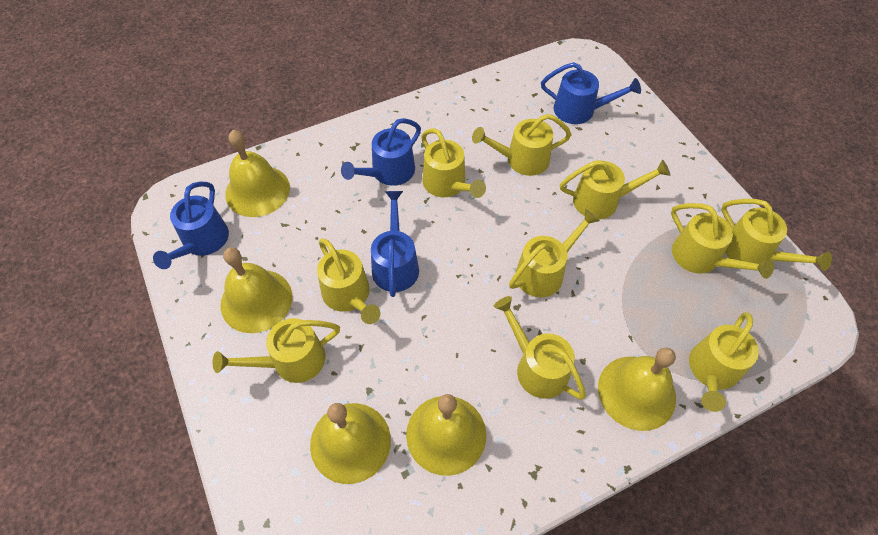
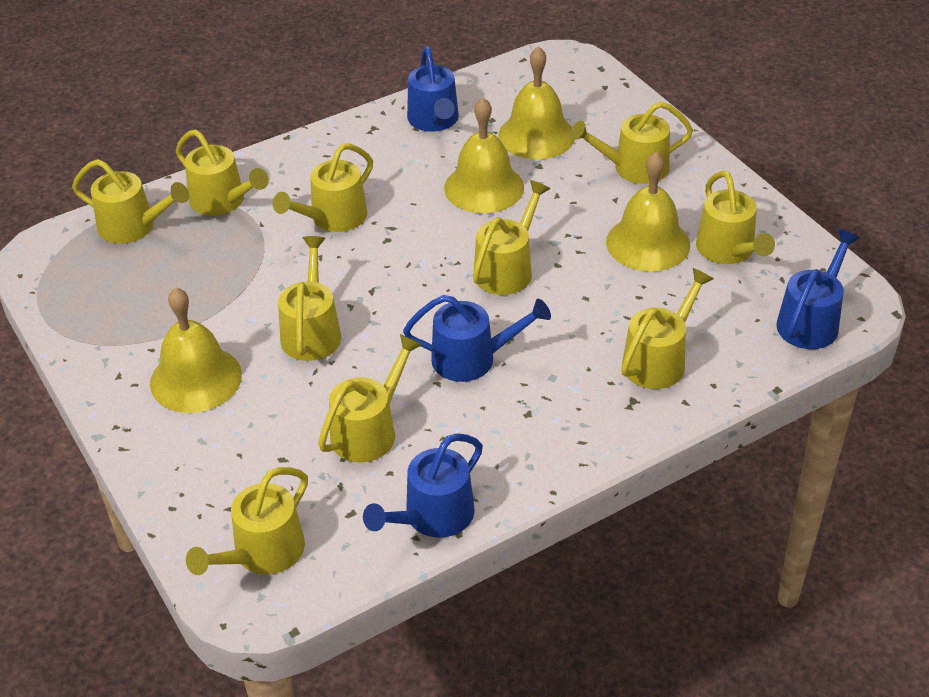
yellow bell: [220,247,292,333] [225,130,290,217] [310,403,391,484] [406,394,486,476] [598,347,676,431] = 5 -> [150,287,242,413] [444,97,524,213] [498,46,575,159] [606,151,690,271] = 4

